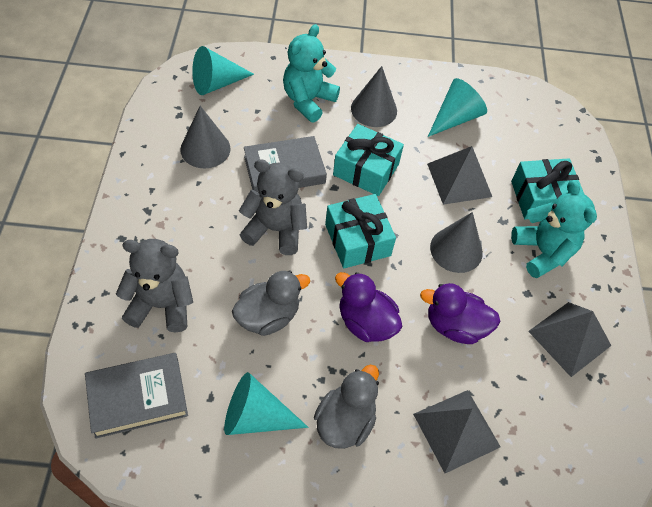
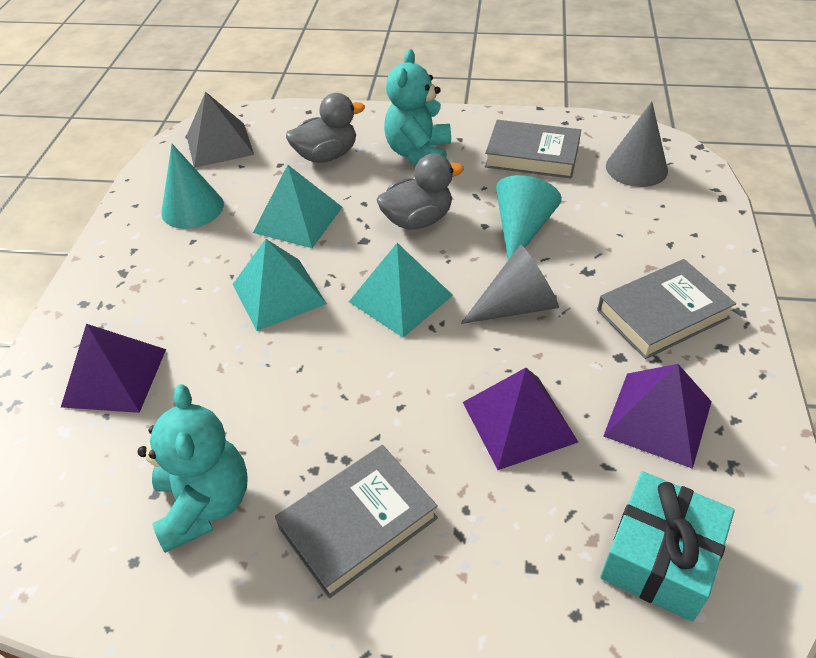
grey book: [85,353,188,439] [244,136,327,193] = 2 -> [275,445,438,598] [485,120,581,179] [597,259,736,359] = 3
grey cone: [180,106,231,168] [351,66,397,127] [430,212,483,273] = 3 -> [461,245,559,324] [606,101,668,187] = 2
grey pyramid: [413,390,501,473] [427,146,492,205] [528,302,611,377] = 3 -> [186,92,254,168] = 1
grey teddy bear: [116,239,193,332] [239,159,307,255] = 2 -> none = 0
purple duck: [335,272,402,342] [420,283,500,344] = 2 -> none = 0
purple pyramid: none = 0 -> [61,324,166,413] [463,368,578,470] [603,364,712,469] = 3
turquoise cone: [192,46,254,95] [224,372,308,435] [428,78,487,137] = 3 -> [161,144,224,229] [496,175,562,260] = 2
turquoise gift: [325,194,396,268] [333,124,404,196] [511,158,584,219] = 3 -> [600,471,735,622] = 1
turquoise pyramid: none = 0 -> [233,239,327,331] [253,165,342,248] [349,243,453,338] = 3

